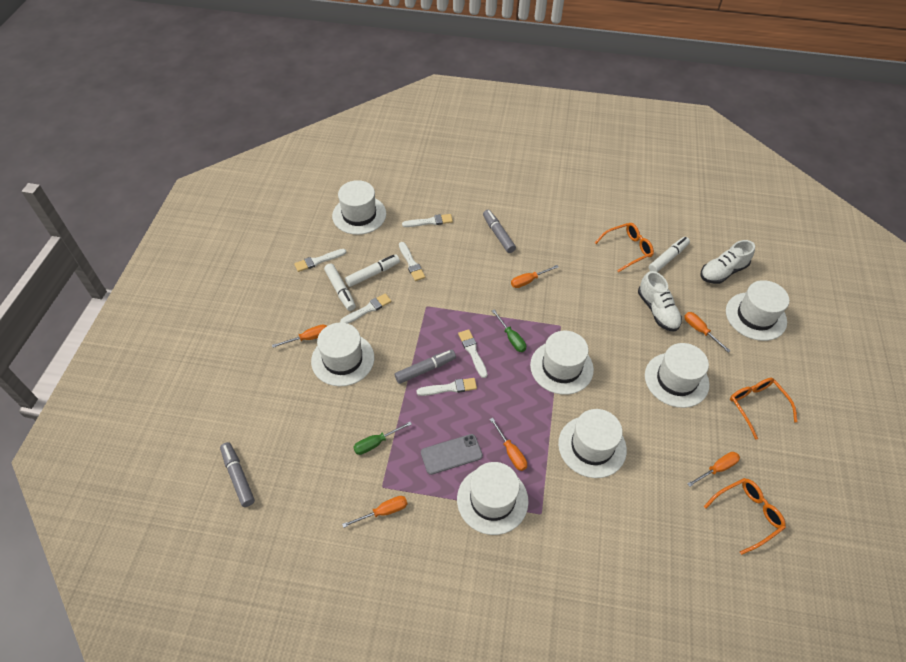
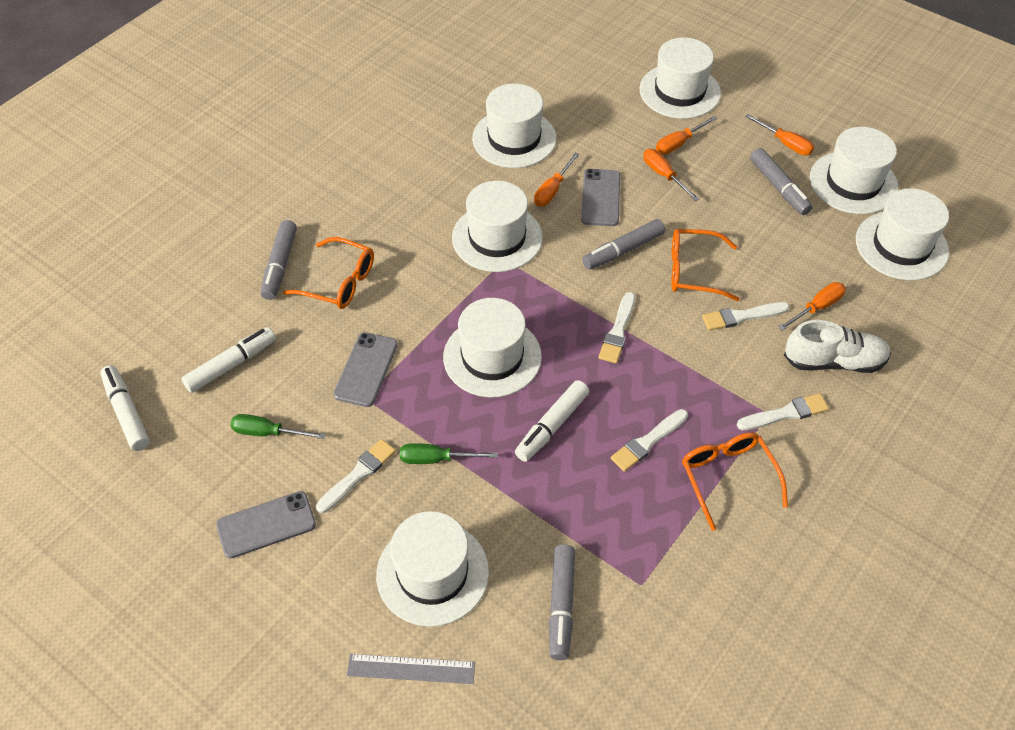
grey marker: [220,442,255,507] [395,350,456,384] [483,210,516,253] = 3 -> [261,220,297,300] [549,544,575,660] [582,219,665,270] [750,148,813,215] = 4
grey phone: [421,434,483,475] = 1 -> [216,491,316,559] [334,332,398,407] [581,169,620,226] = 3
grey ruler: none = 0 -> [347,654,475,684] = 1
orange screwdriver: [272,325,327,348] [342,496,407,528] [490,418,527,471] [511,265,559,288] [684,312,730,352] [687,452,740,487] = 6 -> [534,153,579,206] [643,149,699,201] [656,116,718,154] [745,114,814,155] [778,282,846,330] = 5
white brush: [294,249,346,272] [340,294,392,324] [399,242,425,281] [402,214,453,227] [417,378,477,396] [458,329,488,378] = 6 -> [316,439,396,513] [599,292,635,363] [611,409,688,472] [702,302,790,331] [737,393,829,430] = 5
white shoe: [638,271,682,332] [700,240,755,284] = 2 -> [784,320,891,373] = 1

